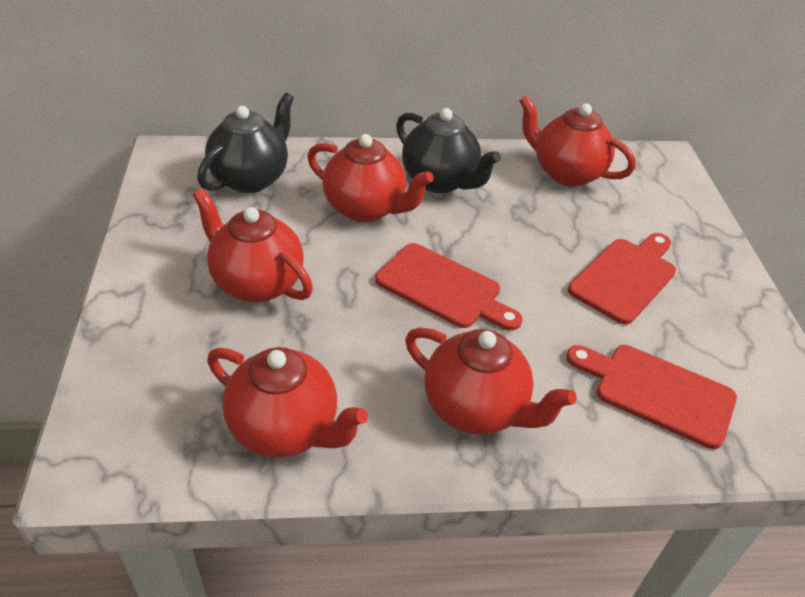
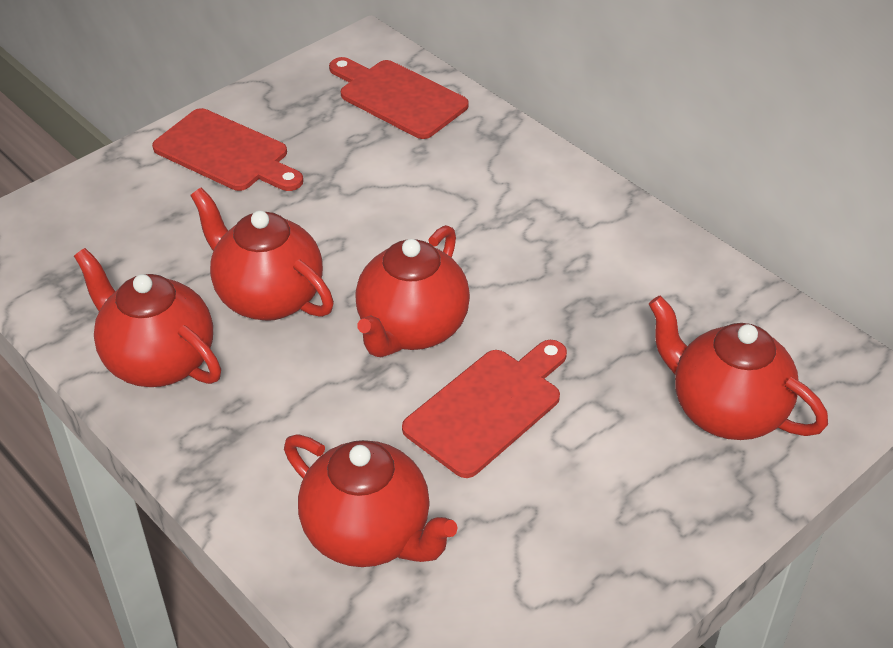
black teapot: [197,93,294,193] [396,108,501,193] = 2 -> none = 0

